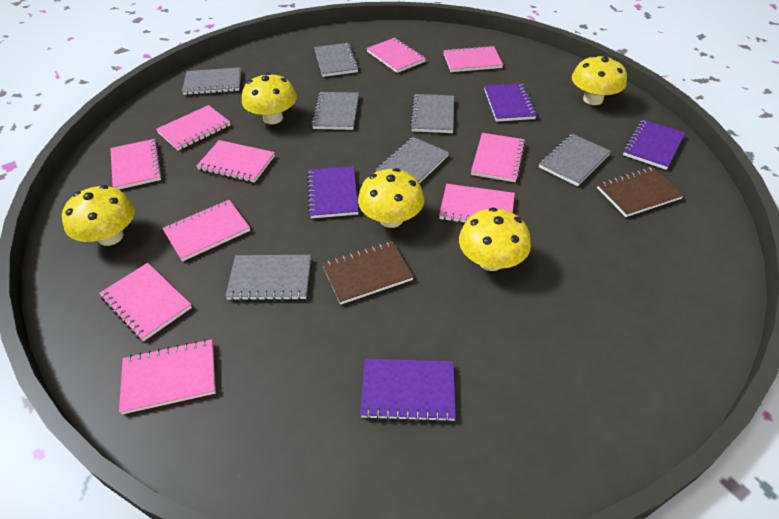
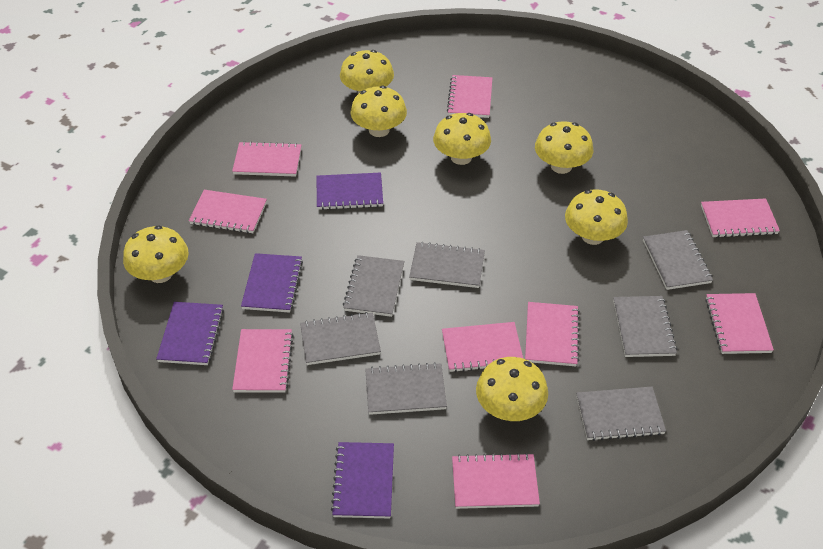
brown notebook: [322,241,414,305] [597,167,684,217] = 2 -> none = 0
pink notebook: [99,263,192,341] [110,139,162,189] [119,339,216,414] [156,105,230,151] [162,200,250,262] [196,140,275,183] [366,38,426,73] [439,184,515,223] [444,46,503,72] [471,133,526,182] = 10 -> [189,190,267,233] [232,141,301,177] [232,329,294,393] [442,322,523,372] [447,75,492,118] [452,453,540,509] [525,302,580,366] [701,198,780,238] [705,293,774,354] = 9
yellow mushroom: [62,185,135,246] [242,73,297,124] [358,168,424,228] [459,207,531,271] [572,55,627,105] = 5 -> [123,225,189,283] [340,50,394,94] [350,86,407,137] [433,113,491,165] [476,357,548,421] [535,121,593,174] [565,189,628,245] = 7

